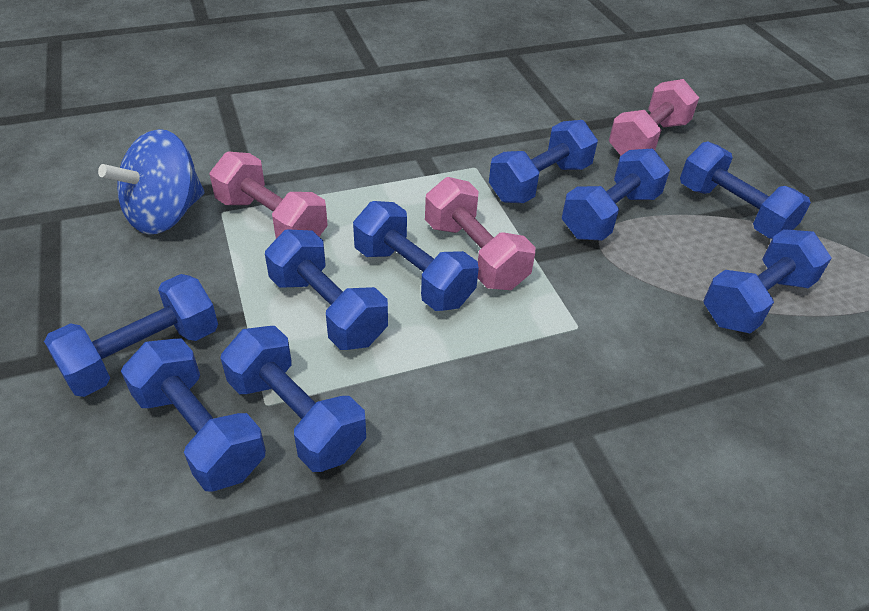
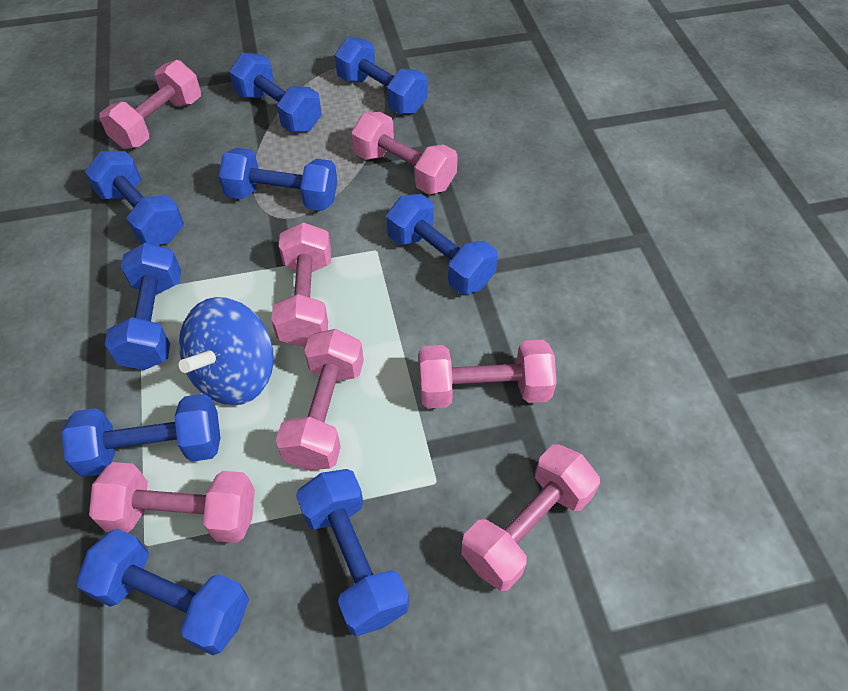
pink dumbbell: [210,151,328,239] [425,177,535,290] [609,79,699,155] = 3 -> [89,462,255,543] [99,60,201,149] [271,222,331,347] [276,329,364,471] [351,112,458,195] [419,340,557,409] [461,444,600,591] = 7

